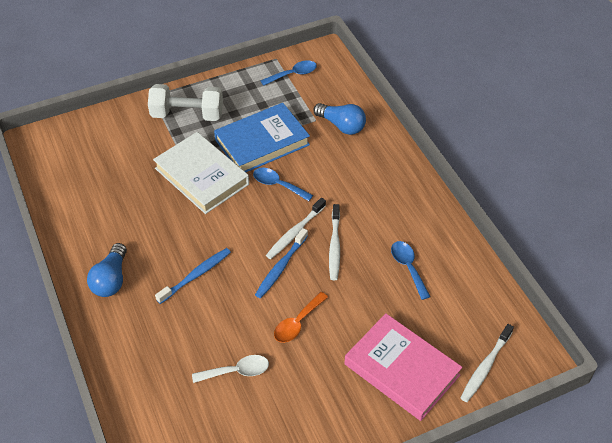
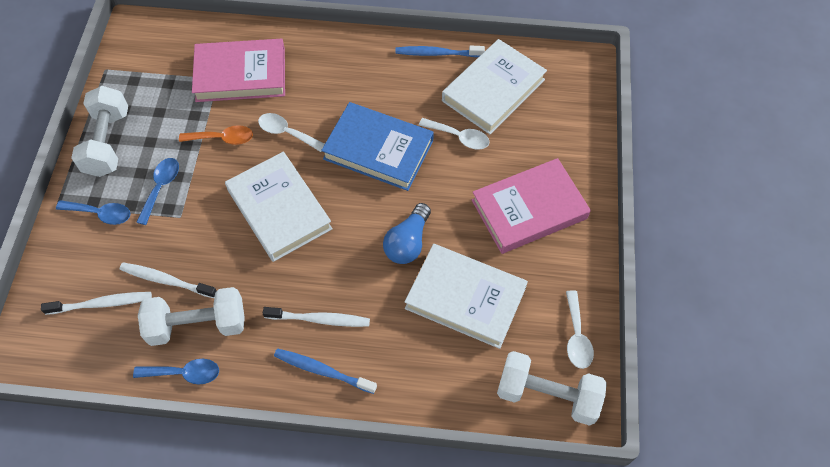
blue light bulb: [87,243,127,297] [313,103,366,135] = 2 -> [383,203,431,264] = 1
pink book: [344,313,462,421] = 1 -> [192,39,285,102] [472,158,591,254] = 2
white book: [153,132,249,214] = 1 -> [225,152,333,262] [405,244,528,349] [442,39,547,134] = 3
white dumbbell: [148,84,223,121] = 1 -> [71,86,128,177] [138,287,245,346] [497,351,607,426] = 3
white spoon: [192,355,269,383] = 1 -> [258,113,325,152] [419,118,490,150] [566,290,594,369] = 3

